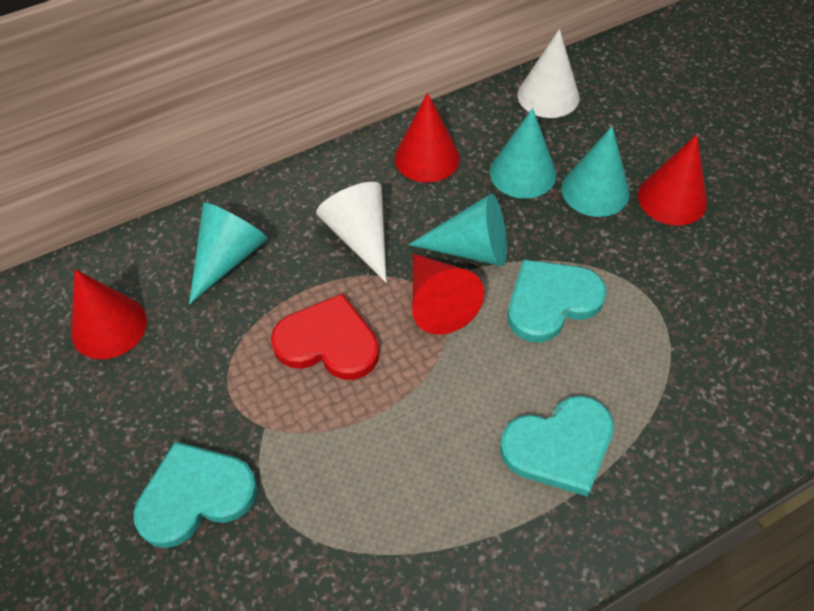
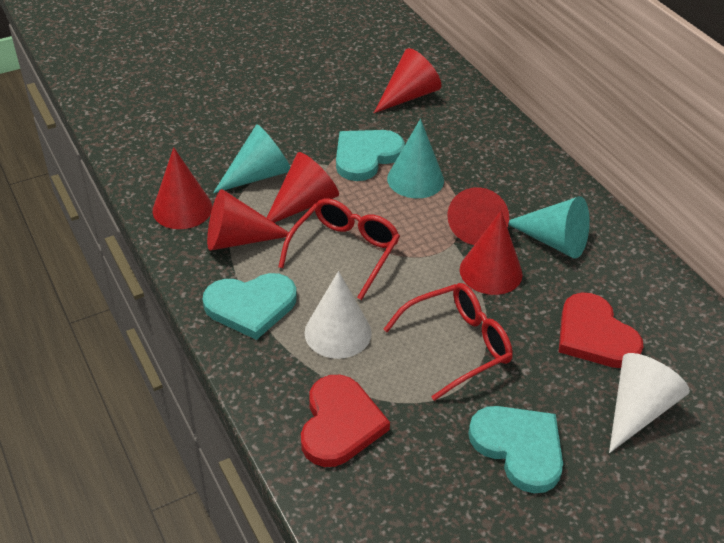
red cone: [71,269,147,359] [395,93,460,183] [412,253,484,335] [638,134,707,226] = 4 -> [153,147,212,229] [207,189,289,251] [267,152,339,223] [374,48,441,113] [447,187,509,245] [460,211,523,295] = 6
red glasses: none = 0 -> [278,199,400,300] [383,283,513,401] = 2
red heart: [271,293,379,380] = 1 -> [301,375,390,467] [559,292,644,368] = 2
turquoise cone: [189,203,268,305] [408,194,507,266] [490,108,556,199] [561,126,630,217] = 4 -> [213,124,290,193] [387,119,444,198] [508,196,590,259] = 3

